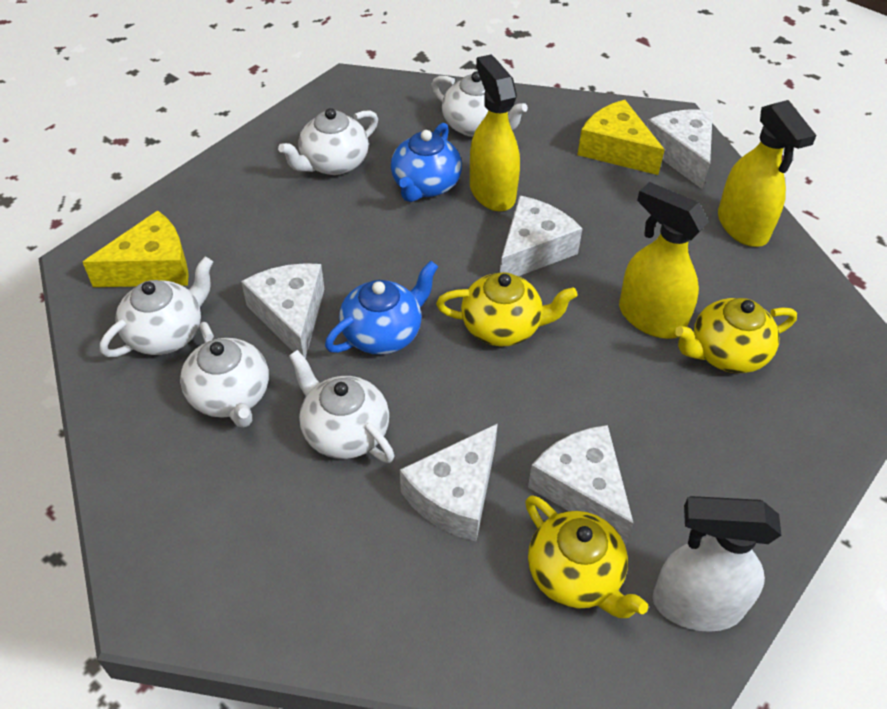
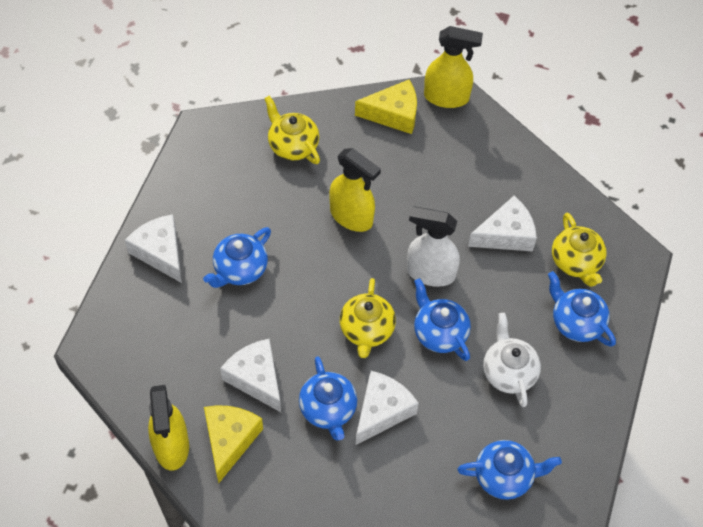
blue teapot: [325,261,438,355] [391,123,462,202] = 2 -> [203,227,271,288] [299,356,357,441] [414,278,471,361] [457,440,562,500] [548,271,616,347] = 5
white cheese: [241,263,324,359] [400,423,498,541] [500,195,582,276] [528,425,634,545] [646,109,713,189] = 5 -> [125,214,182,283] [220,339,281,412] [356,371,419,445] [468,196,537,252] = 4
white teapot: [100,257,213,357] [180,322,269,428] [278,108,378,175] [289,350,395,463] [432,71,528,137] = 5 -> [483,313,541,407] = 1

